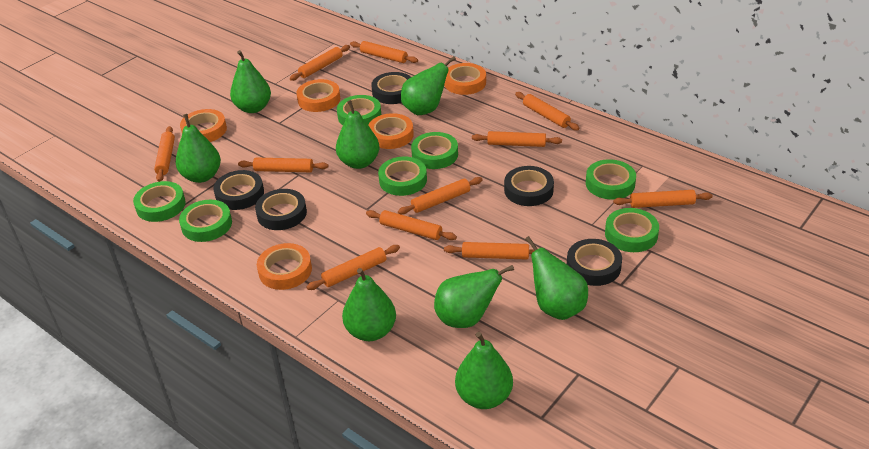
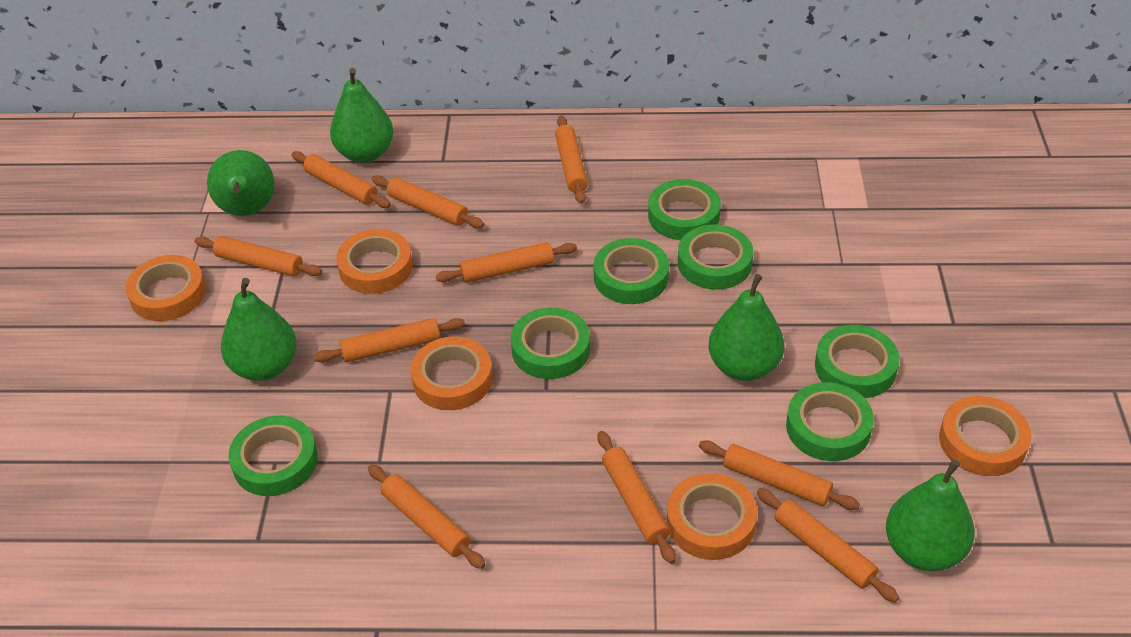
black tape: [213,170,264,210] [255,189,307,230] [371,72,411,104] [504,166,554,206] [567,239,622,286] = 5 -> none = 0
green pear: [176,114,221,183] [230,50,271,113] [336,100,379,169] [342,268,396,341] [401,56,456,115] [434,265,514,328] [455,332,513,409] [525,236,588,320] = 8 -> [207,150,275,216] [221,278,297,381] [330,68,394,163] [708,274,784,381] [886,459,975,571] = 5
orange rolling pin: [154,126,175,182] [238,158,328,172] [290,45,350,81] [306,245,400,290] [350,41,418,63] [366,210,457,240] [398,177,483,215] [444,242,548,260] [472,131,562,147] [515,92,579,131] [613,190,713,208] = 11 -> [195,236,322,276] [292,151,391,208] [314,318,465,363] [368,464,485,569] [372,175,484,228] [436,242,577,283] [555,116,588,204] [598,431,676,564] [699,440,860,510] [757,488,899,602] = 10

